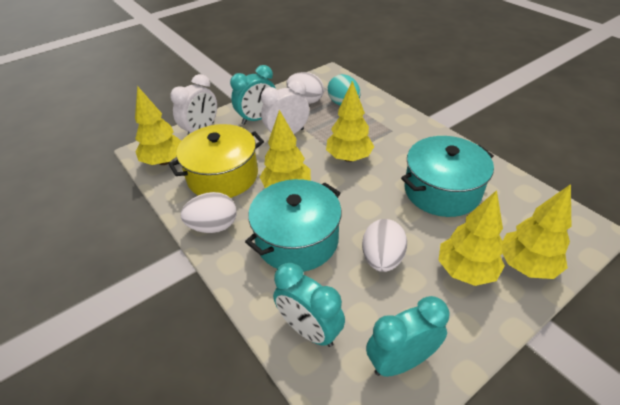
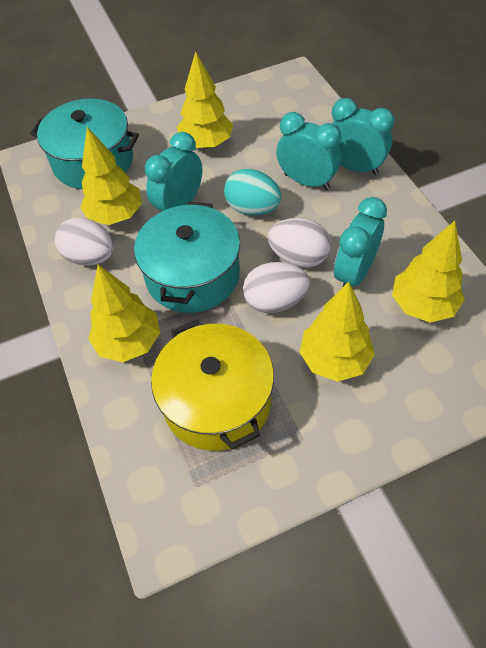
turquoise clock: [230,65,276,125] [273,263,345,347] [366,296,449,377] = 3 -> [145,132,202,211] [276,112,341,190] [332,98,395,175] [334,197,387,288] = 4
white clock: [170,74,217,135] [261,79,309,134] = 2 -> none = 0

